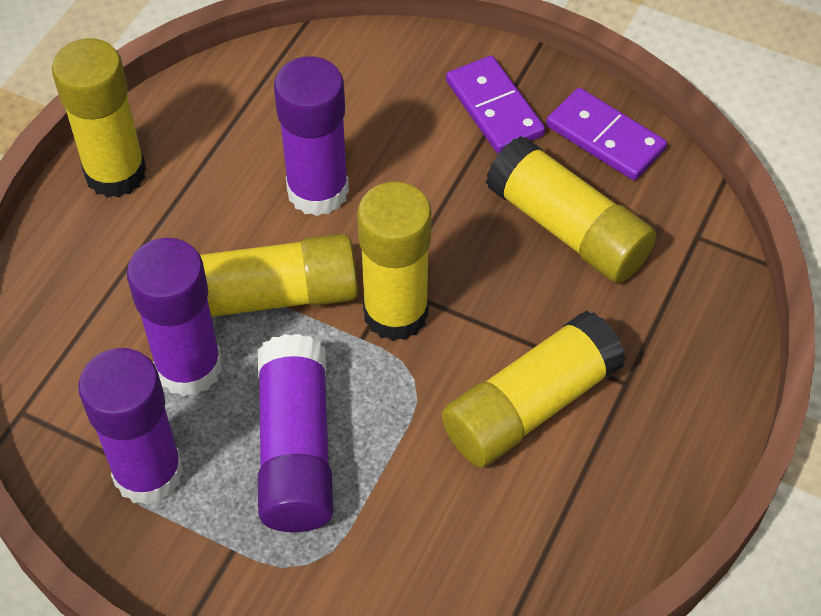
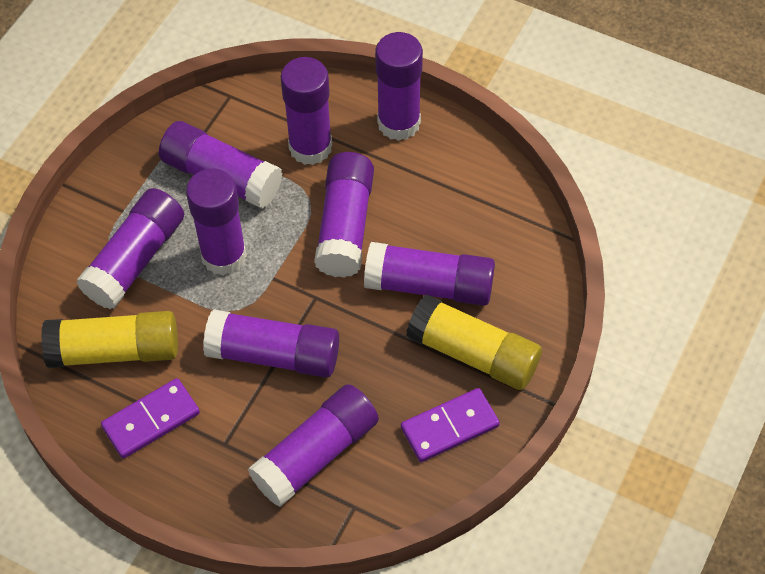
purple glue stick: [78,348,184,505] [127,238,222,396] [258,334,334,532] [274,56,349,216] = 4 -> [76,188,184,309] [159,121,282,209] [186,169,247,275] [203,309,339,378] [248,384,379,507] [280,57,332,165] [314,152,374,278] [364,242,495,306] [375,32,423,141] = 9
yellow glue stick: [52,38,147,198] [200,234,358,317] [357,182,432,341] [442,310,626,467] [486,136,656,283] = 5 -> [41,311,178,368] [406,295,542,390] = 2

